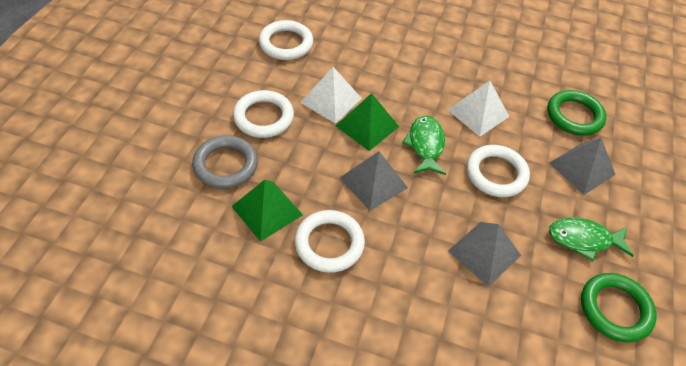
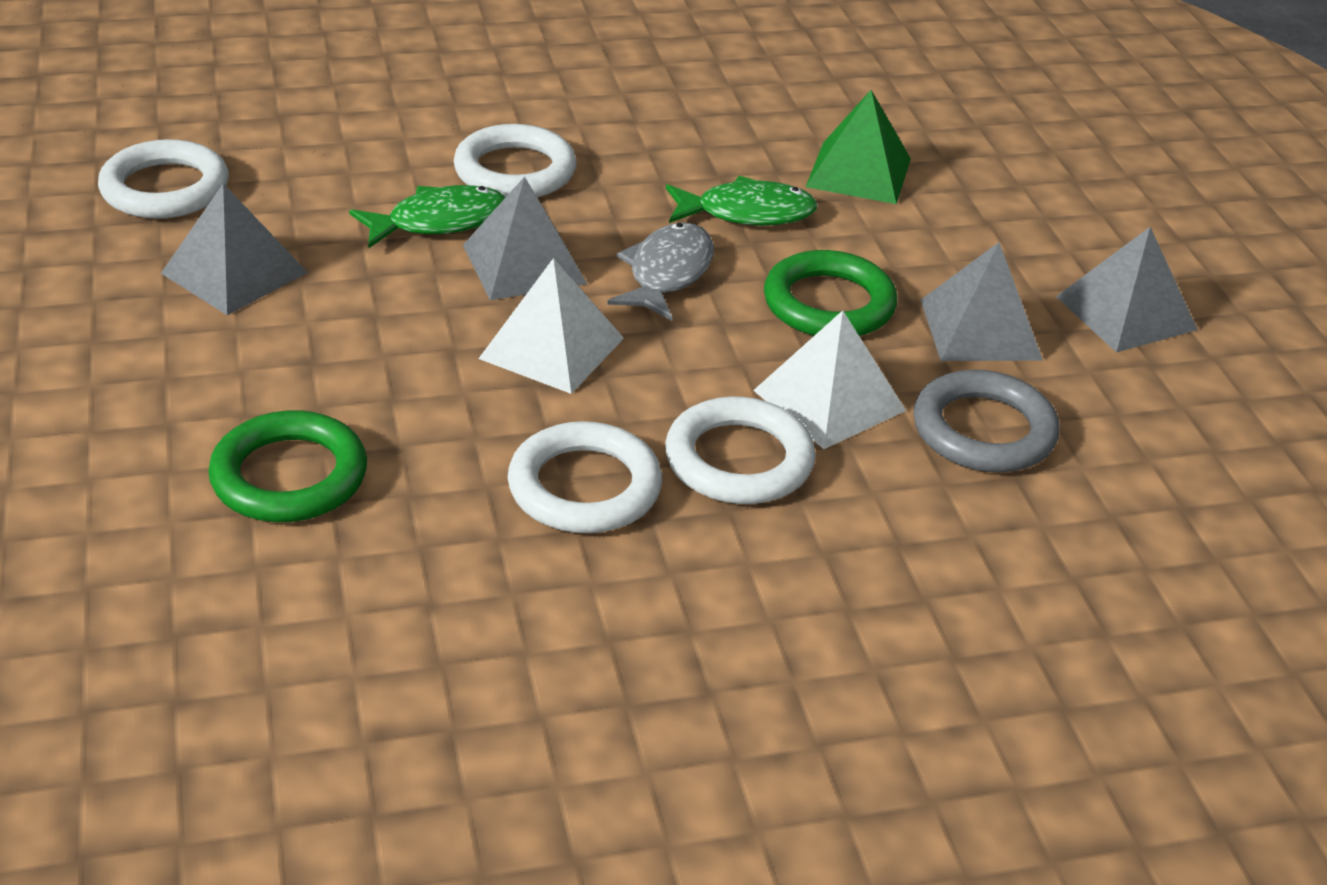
green pyramid: [231,179,303,242] [335,93,399,151] = 2 -> [806,90,911,204] = 1
grey fish: none = 0 -> [607,223,714,321] = 1
grey pyramid: [340,151,408,211] [448,222,521,287] [549,138,615,195] = 3 -> [161,183,308,315] [463,176,587,300] [921,242,1043,361] [1056,227,1198,353] = 4

